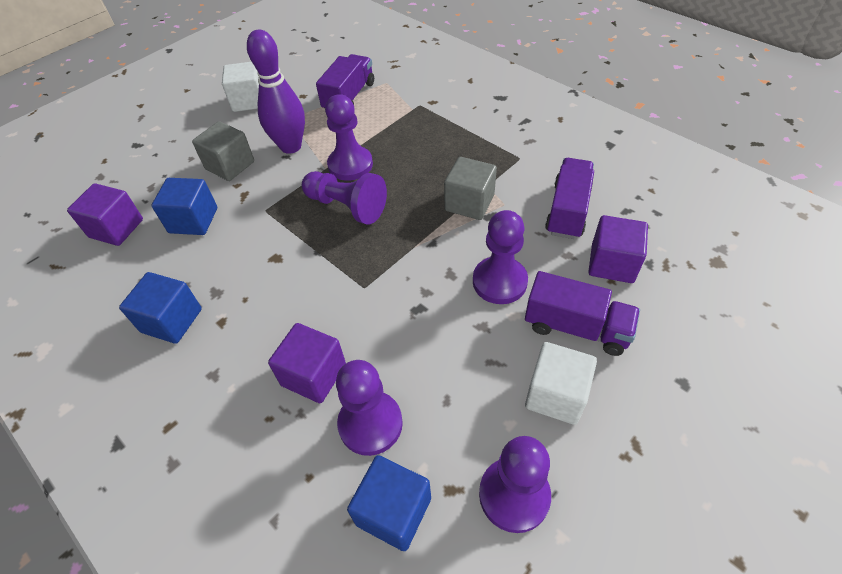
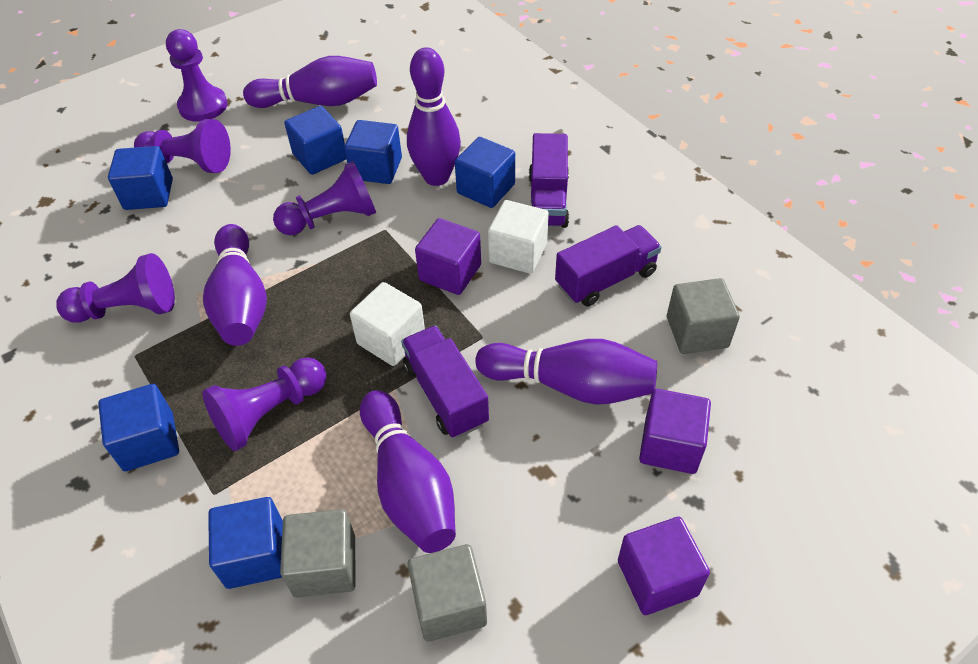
blue cube: [119,272,202,344] [151,178,217,235] [347,455,431,551] = 3 -> [98,384,179,471] [108,146,173,210] [208,497,283,589] [284,106,346,175] [344,120,402,184] [455,137,515,208] = 6
grey cube: [192,121,254,181] [444,157,497,220] = 2 -> [280,509,356,597] [407,544,487,642] [667,278,740,354] = 3
purple bowling pin: [247,30,305,154] = 1 -> [203,224,267,346] [243,56,377,108] [360,390,456,553] [407,47,461,186] [475,339,657,405] = 5

